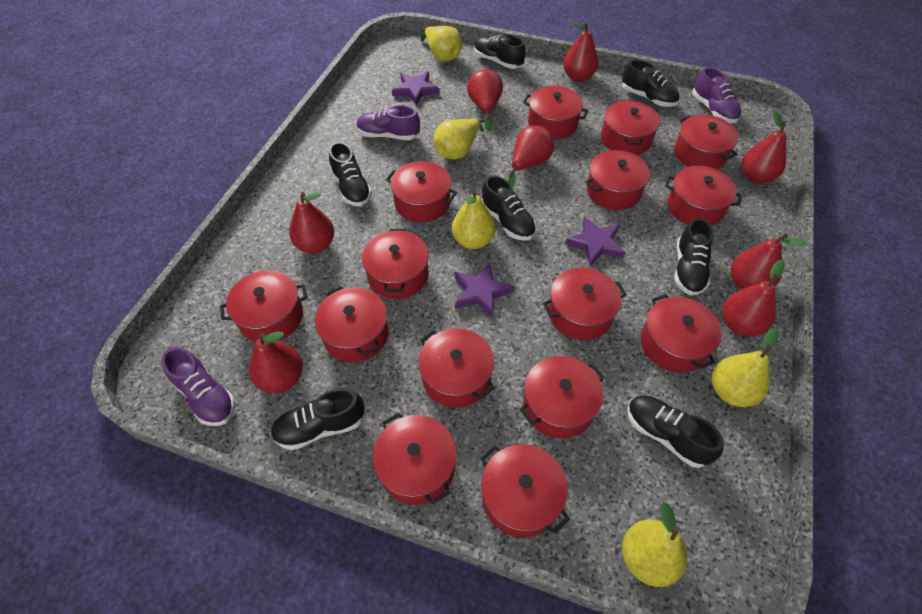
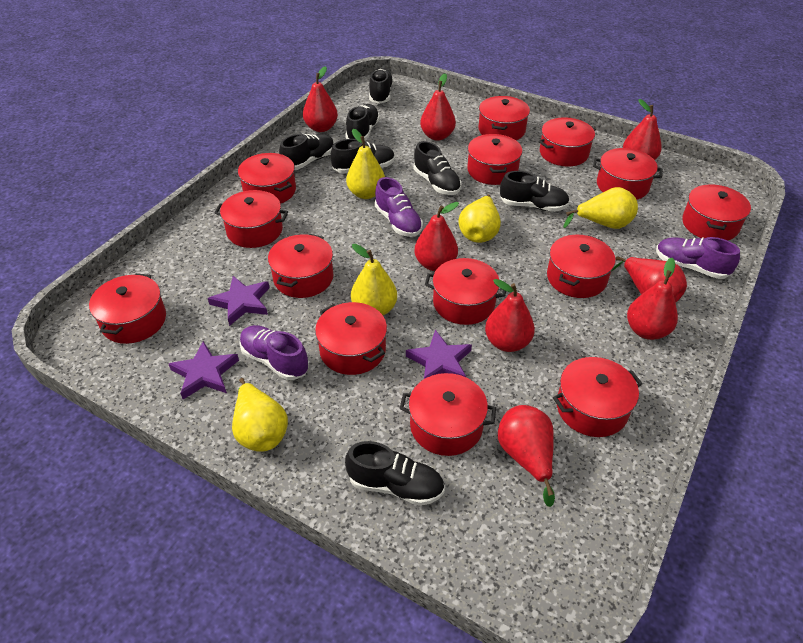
red pot: [220,270,307,342] [315,286,389,362] [362,229,429,299] [373,413,457,505] [386,161,457,222] [418,328,495,408] [480,444,570,538] [519,356,605,438] [523,86,589,139] [543,268,627,340] [585,150,651,210] [601,101,660,155] [641,294,722,373] [665,166,742,226] [674,115,739,169] = 15 -> [89,273,166,344] [214,190,288,248] [238,153,296,204] [268,234,333,298] [315,302,387,375] [400,373,496,456] [425,258,506,325] [467,134,522,185] [478,96,530,140] [538,117,596,167] [547,235,615,298] [553,357,643,437] [593,148,663,199] [682,184,751,241] = 14

